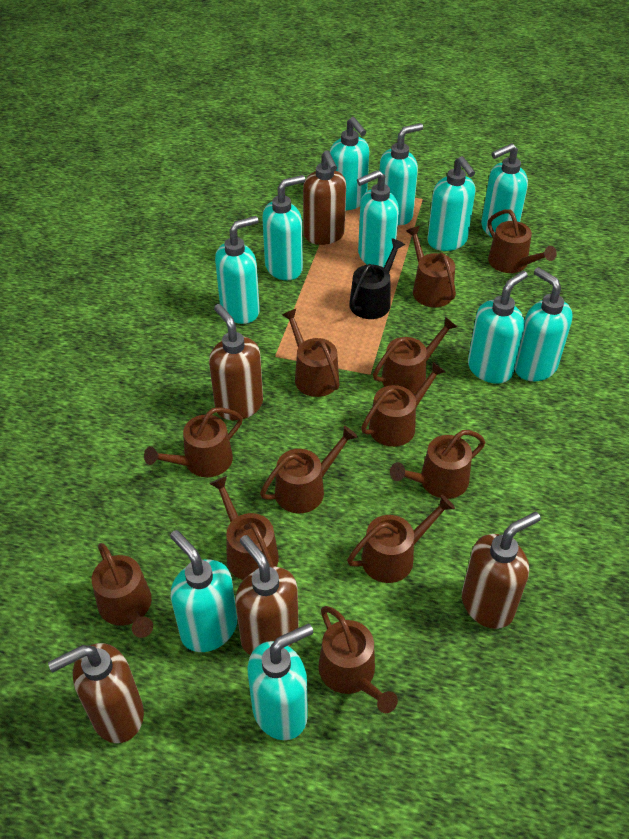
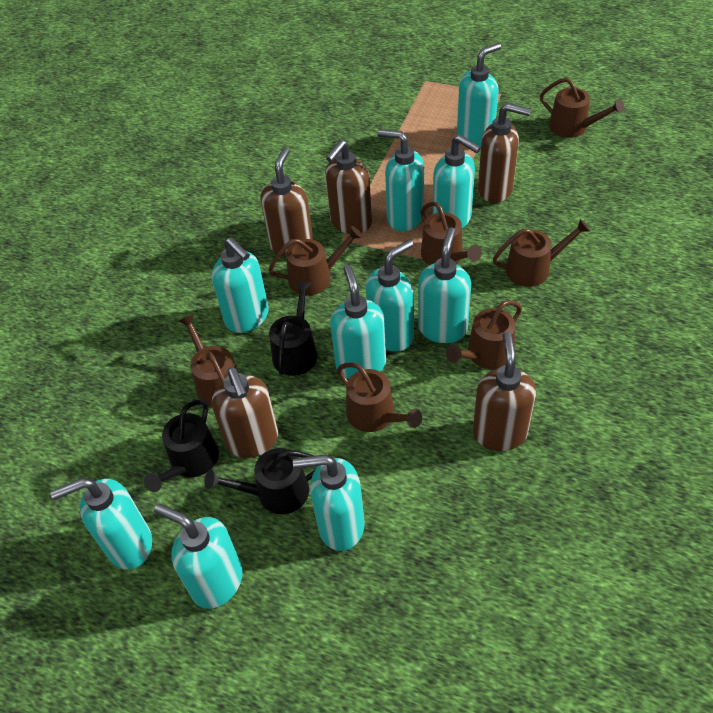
black watering can: [349,238,405,319] = 1 -> [144,399,219,492] [205,448,315,514] [269,281,317,376] = 3
brown watering can: [92,543,153,638] [144,407,243,477] [210,476,279,580] [260,426,358,513] [282,309,340,397] [318,606,398,713] [347,494,455,583] [361,362,446,447] [373,317,457,394] [390,430,485,499] [406,226,456,307] [488,209,557,273] = 12 -> [179,314,239,406] [268,226,363,295] [337,362,422,432] [420,202,482,265] [446,300,522,369] [493,219,590,287] [540,78,624,138] = 7
turquoise soap dispenser: [170,530,237,652] [215,216,260,324] [248,624,313,740] [262,175,305,280] [330,117,369,210] [357,170,399,268] [379,123,423,225] [427,156,475,251] [468,271,528,384] [481,143,528,238] [515,267,573,381] = 11 -> [50,478,152,569] [154,503,243,609] [212,237,269,333] [293,454,365,551] [330,265,386,379] [366,240,414,352] [378,129,424,231] [418,227,471,343] [433,135,481,228] [457,43,501,147] = 10

